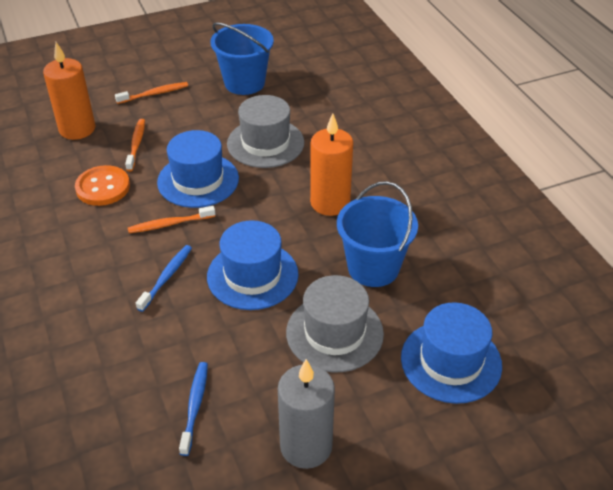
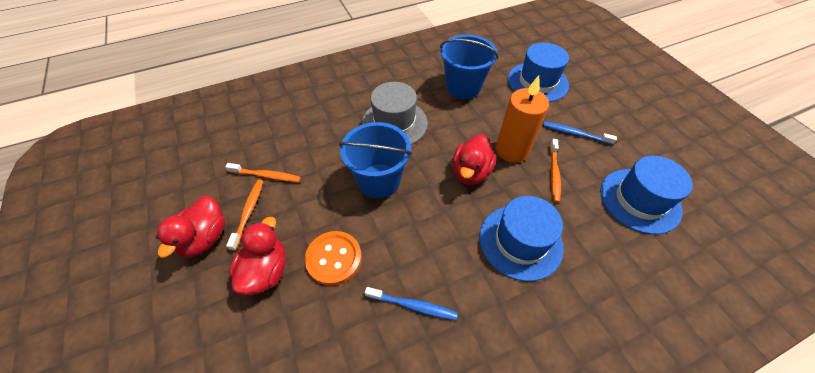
grey candle: [278,359,335,469] = 1 -> none = 0
grey hat: [227,95,304,168] [286,275,384,373] = 2 -> [362,82,428,145] = 1
orange candle: [43,42,95,140] [310,113,353,216] = 2 -> [496,75,549,163] = 1
red duck: none = 0 -> [156,196,226,258] [229,217,286,295] [453,134,496,185] = 3

